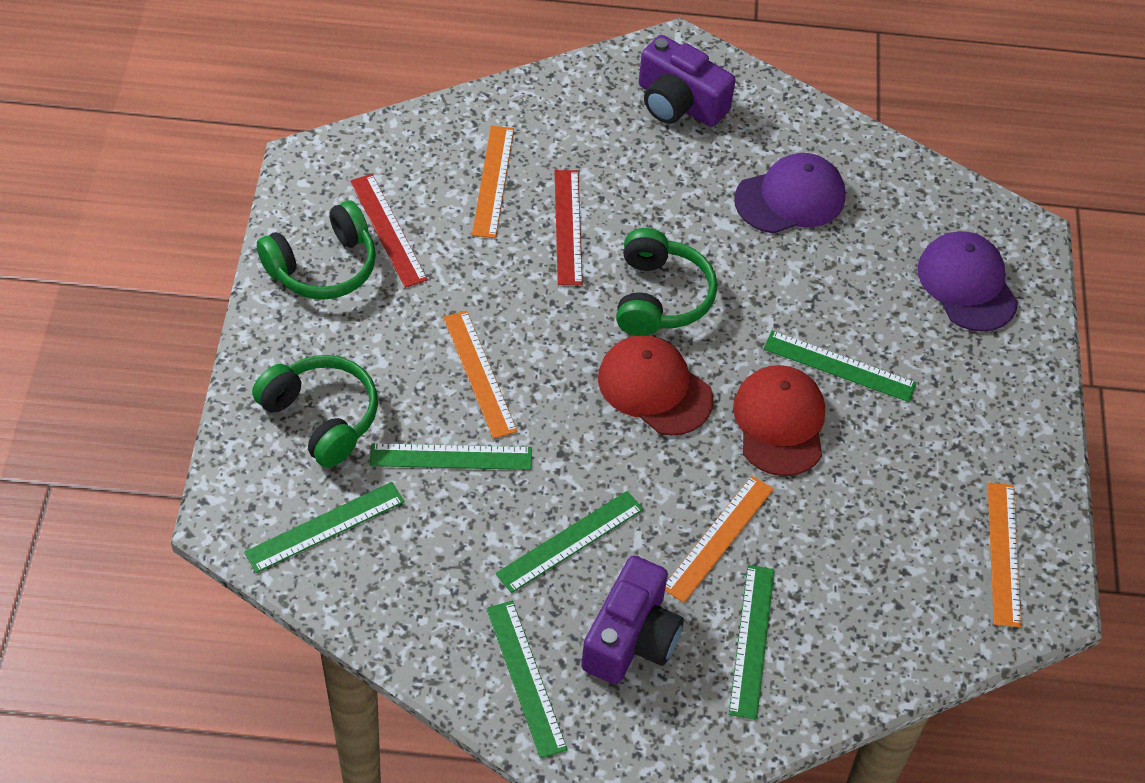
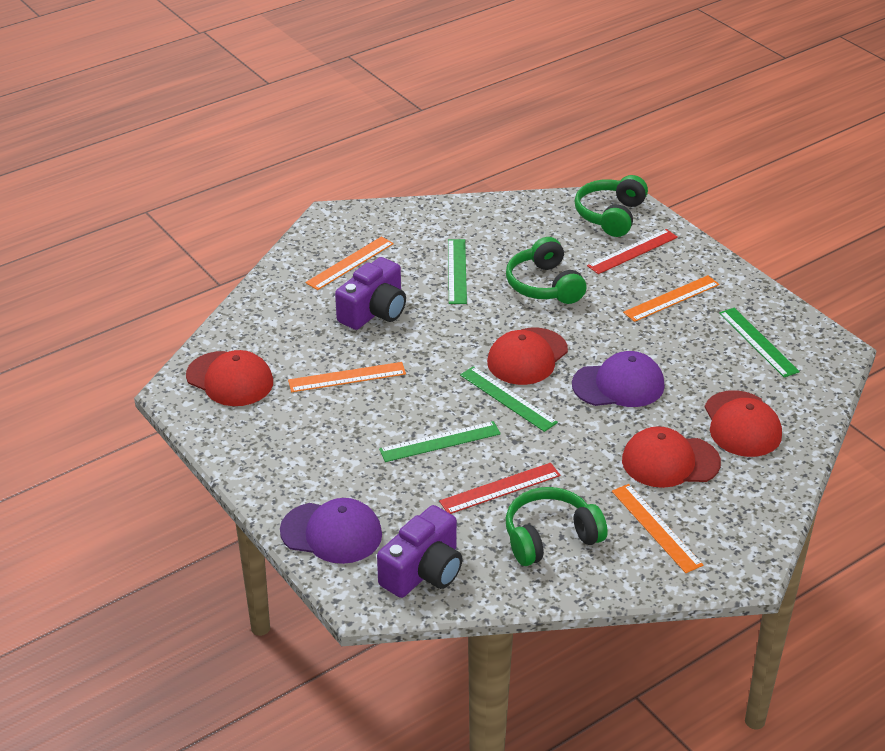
green ruler: [244,482,405,573] [370,443,532,470] [486,601,568,758] [496,491,643,593] [729,565,775,720] [764,331,917,402] = 6 -> [379,421,501,462] [448,239,467,304] [460,366,558,432] [719,308,800,378] = 4
red cap: [598,335,713,436] [733,365,825,476] = 2 -> [186,350,273,406] [487,328,568,385] [622,426,721,488] [705,390,782,457] = 4

